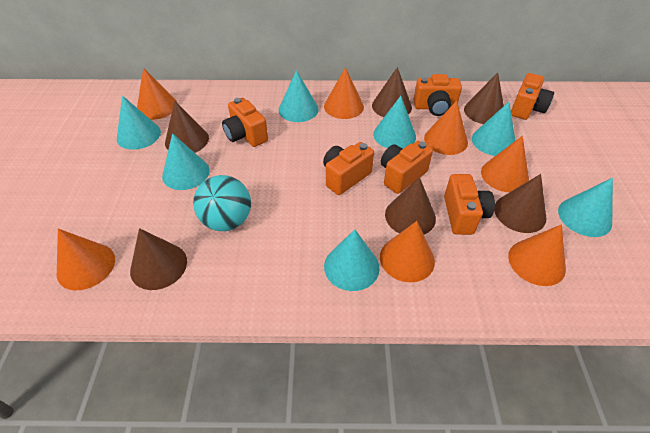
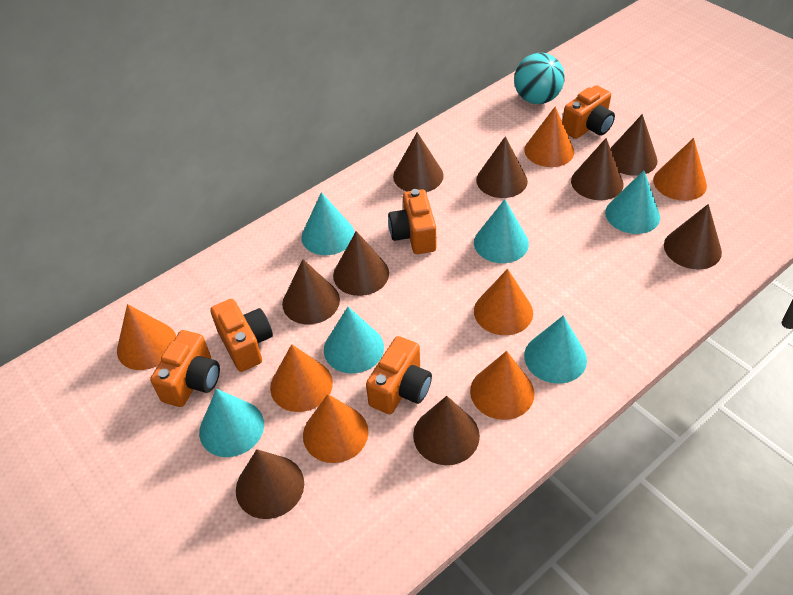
brown cone: [130,228,187,290] [165,101,209,153] [372,67,412,117] [385,177,436,234] [464,73,504,124] [494,174,546,233] = 6 -> [236,449,304,519] [282,259,340,324] [333,231,389,296] [393,132,444,192] [413,396,480,465] [476,136,528,198] [571,138,624,200] [610,114,658,176] [664,204,722,270] = 9
orange camera: [222,98,268,147] [323,142,374,195] [381,141,433,194] [414,74,462,116] [444,174,495,235] [511,73,554,120] = 6 -> [150,330,220,407] [210,299,273,372] [366,336,432,414] [388,189,436,254] [562,85,615,139] = 5
turquoise cone: [117,96,161,150] [162,133,210,190] [279,70,319,122] [324,229,380,291] [373,96,416,149] [472,102,516,156] [558,178,613,237] = 7 -> [199,389,264,457] [301,192,355,255] [324,307,384,374] [474,199,529,263] [524,315,587,384] [605,170,660,234] = 6

